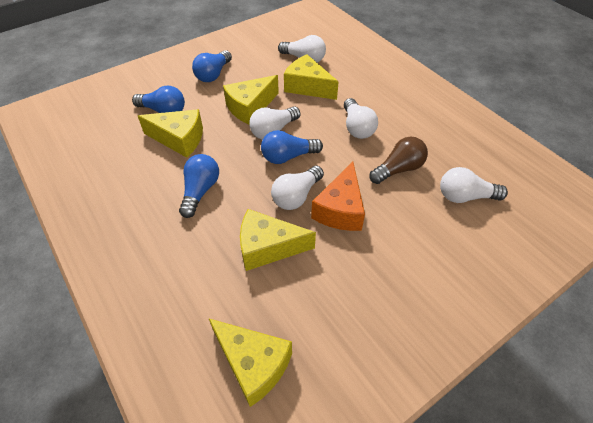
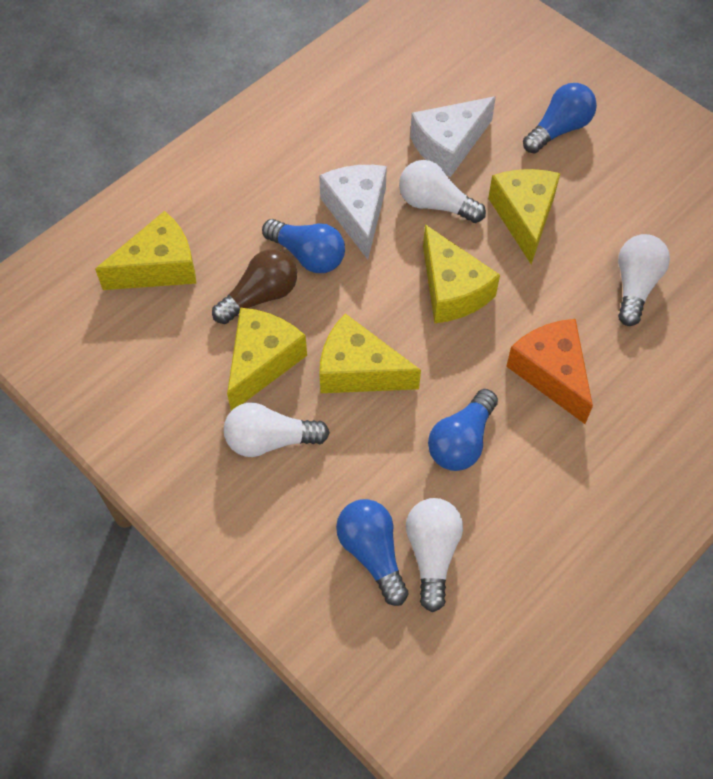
white cheese: none = 0 -> [319,165,387,260] [410,96,496,177] = 2
white light bulb: [249,106,300,140] [271,166,324,210] [278,35,326,63] [344,98,378,139] [440,167,508,203] = 5 -> [224,403,330,457] [399,160,486,223] [406,498,463,612] [618,234,670,326] = 4

